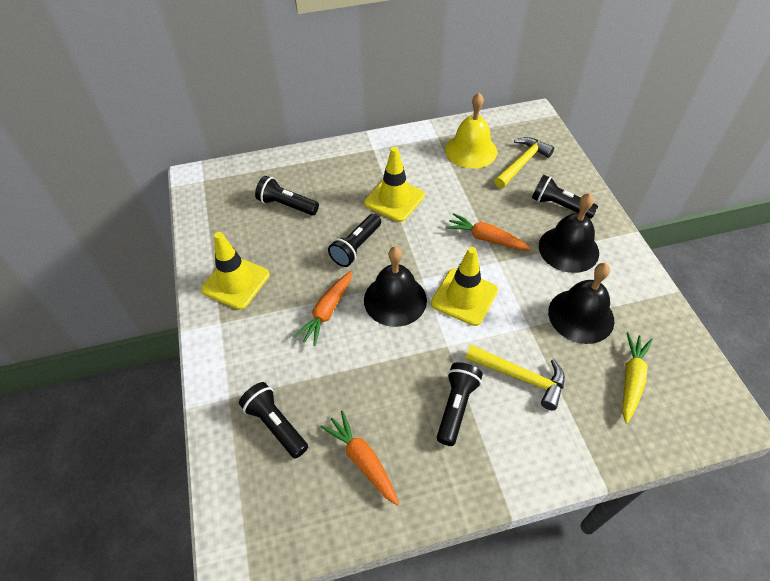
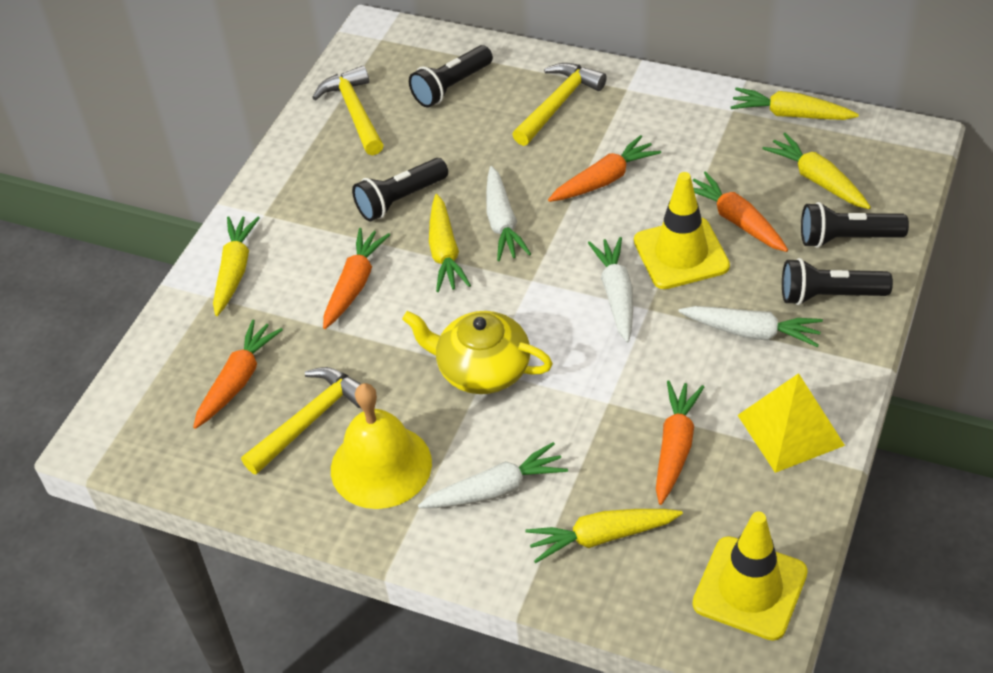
black bell: [364,247,427,327] [539,193,599,273] [548,263,614,344] = 3 -> none = 0
black flashlight: [239,382,308,459] [255,176,319,215] [328,214,381,267] [437,362,483,446] [532,175,598,218] = 5 -> [352,158,448,221] [409,45,493,108] [782,258,893,305] [801,202,909,248] = 4
orange carrot: [294,271,352,346] [320,410,399,506] [446,213,531,250] = 3 -> [193,319,283,429] [323,228,390,329] [548,135,661,202] [656,381,704,505] [693,171,788,252] = 5
white carrot: none = 0 -> [418,442,568,508] [486,166,531,261] [588,237,633,342] [679,306,823,347] = 4
yellow carrot: [622,332,653,424] = 1 -> [213,216,260,316] [429,194,471,292] [525,509,683,563] [730,87,859,120] [762,133,871,209] = 5
yellow hammer: [465,345,565,410] [494,137,554,188] = 2 -> [241,367,361,475] [312,65,384,155] [512,63,607,146] = 3
yellow pyramid: none = 0 -> [738,373,845,473] = 1
yellow teapot: none = 0 -> [402,311,553,394] = 1
yellow traffic cone: [201,232,270,310] [364,147,425,222] [431,247,498,326] = 3 -> [634,172,730,289] [693,512,808,641] = 2

